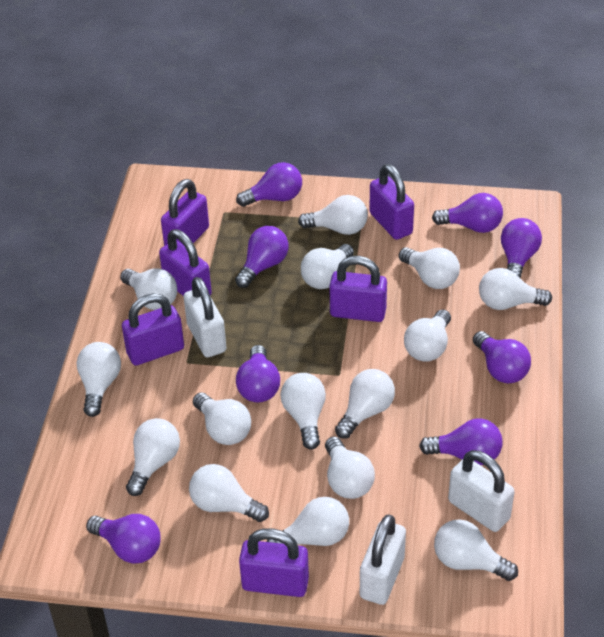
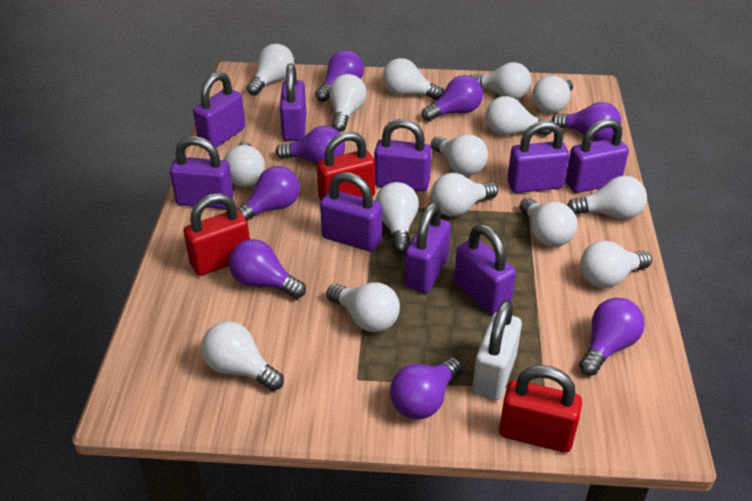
purple padlock: [122,293,184,366] [159,229,212,296] [161,179,209,246] [239,528,309,597] [330,256,387,322] [369,164,414,240] = 6 -> [170,136,233,209] [193,71,245,148] [280,63,306,141] [320,172,382,252] [374,119,432,192] [404,202,451,293] [454,224,516,315] [507,121,569,193] [566,119,629,193] = 9
red padlock: none = 0 -> [183,193,250,276] [317,132,375,200] [499,365,582,452] = 3
white padlock: [184,277,226,357] [360,514,406,605] [448,450,515,532] = 3 -> [472,300,522,400] = 1

